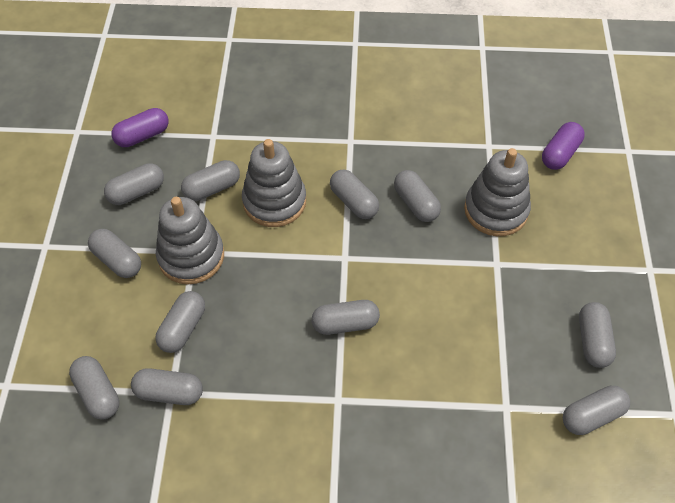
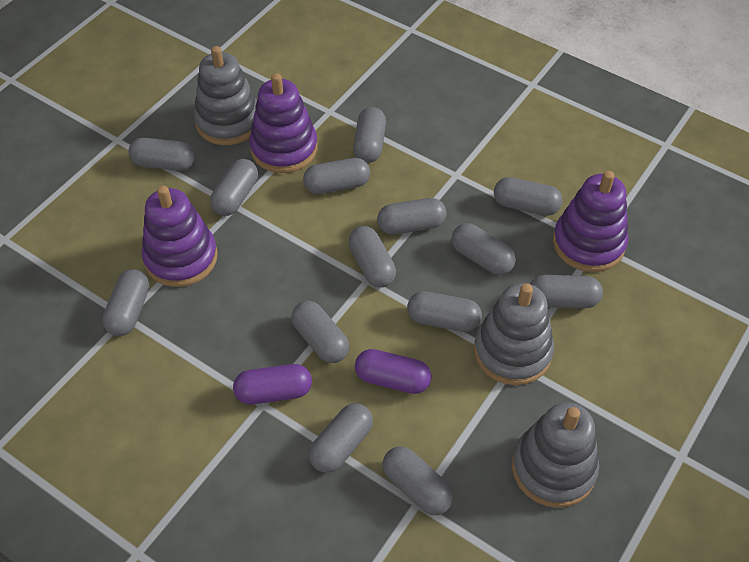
grey capsule: [69,356,119,420] [88,229,141,278] [104,163,164,205] [131,368,203,405] [156,291,205,353] [181,160,240,201] [312,300,380,335] [330,169,379,219] [394,170,441,222] [563,386,630,435] [579,302,616,368] = 11 -> [102,269,149,336] [128,138,195,171] [210,159,258,216] [291,301,349,363] [303,158,370,194] [309,403,373,473] [348,226,396,288] [353,107,386,163] [377,198,447,235] [383,446,453,515] [407,291,482,332] [451,223,516,275] [494,177,563,216] [530,275,603,308] = 14
purple stacking toy: none = 0 -> [142,185,218,287] [249,73,318,173] [553,171,628,272] = 3

